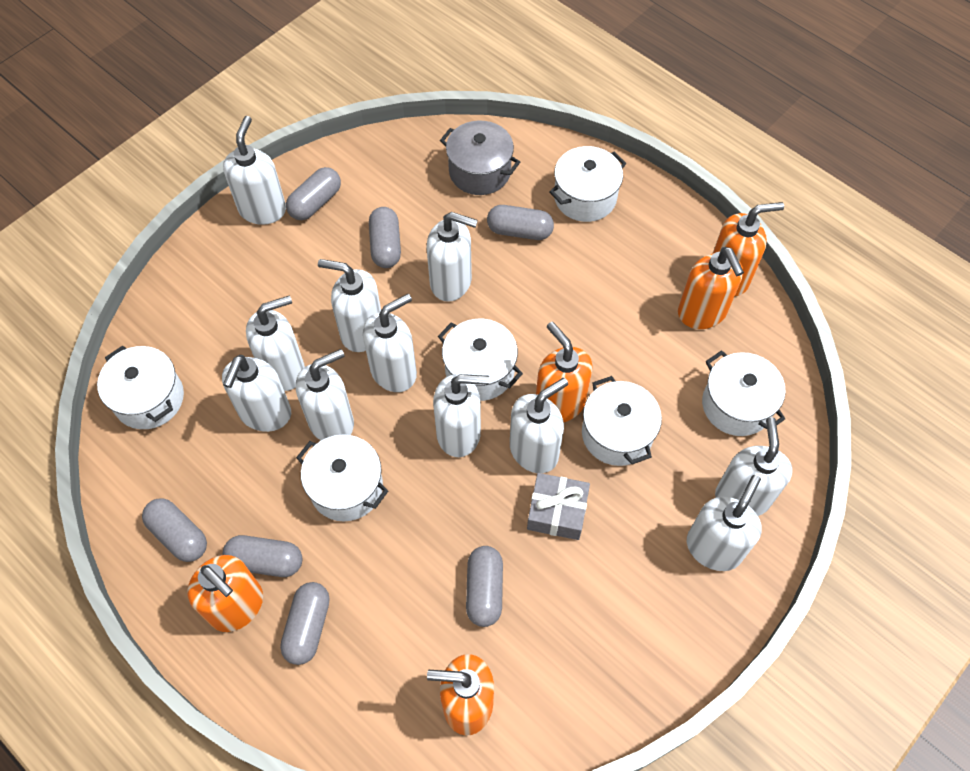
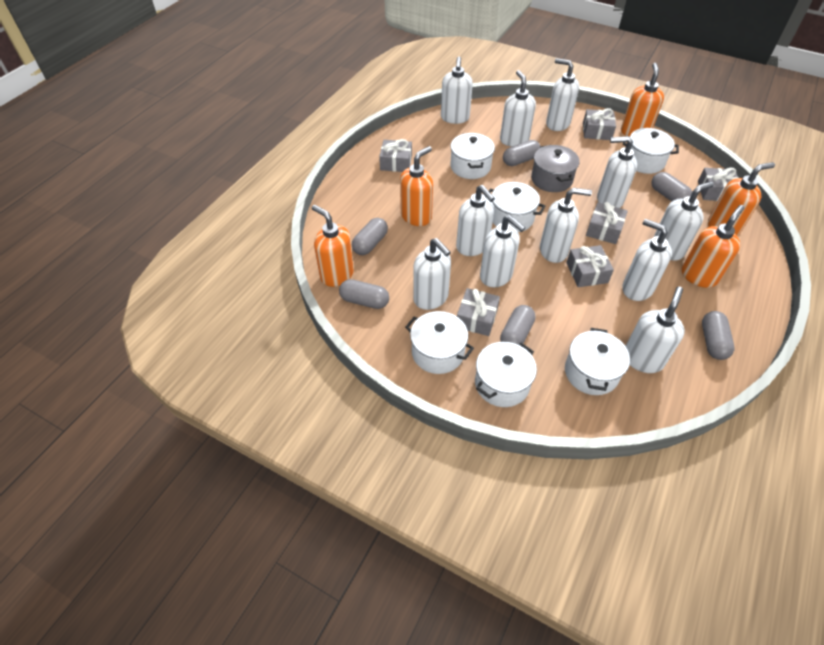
grey capsule: [142,498,207,562] [223,535,303,577] [280,582,330,665] [286,167,341,220] [369,207,401,268] [466,546,503,627] [487,205,554,240] = 7 -> [339,279,389,309] [352,218,388,255] [500,305,535,344] [503,140,540,166] [652,172,692,201] [702,311,734,360] = 6
grey gift: [527,473,590,540] = 1 -> [379,139,412,172] [457,288,500,336] [566,245,614,287] [583,108,616,140] [586,202,628,244] [698,168,738,201] = 6

